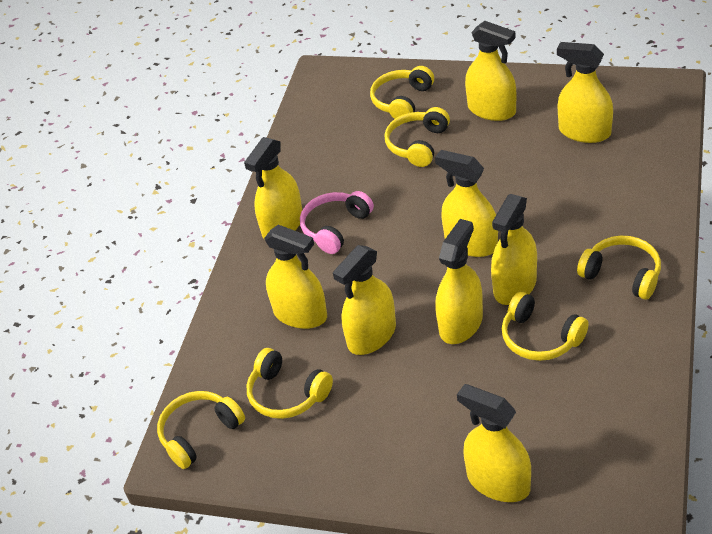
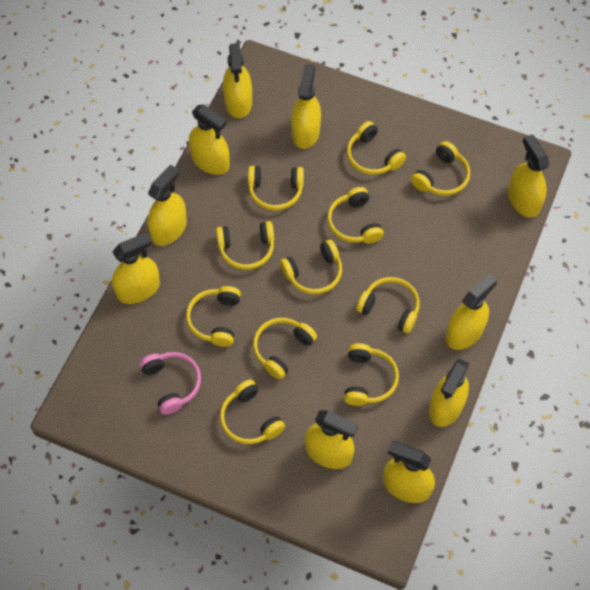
yellow headphones: [157,391,245,469] [247,348,333,419] [370,66,434,119] [385,107,450,167] [502,291,589,361] [577,236,661,300] = 6 -> [186,286,241,347] [216,221,274,270] [220,380,285,444] [248,166,304,211] [253,318,317,379] [280,240,342,294] [327,187,384,244] [344,343,399,406] [347,121,406,175] [356,277,420,334] [411,141,470,196] = 11
yellow spray bottle: [244,137,302,240] [264,225,327,329] [333,245,396,355] [435,150,498,257] [435,219,483,344] [457,384,531,502] [465,21,516,121] [491,194,537,305] [557,42,613,143] = 9 -> [112,232,160,304] [147,165,187,246] [189,104,230,175] [223,43,252,118] [291,64,321,149] [305,410,358,469] [383,441,435,503] [429,359,469,427] [446,273,497,350] [508,134,549,218] = 10

